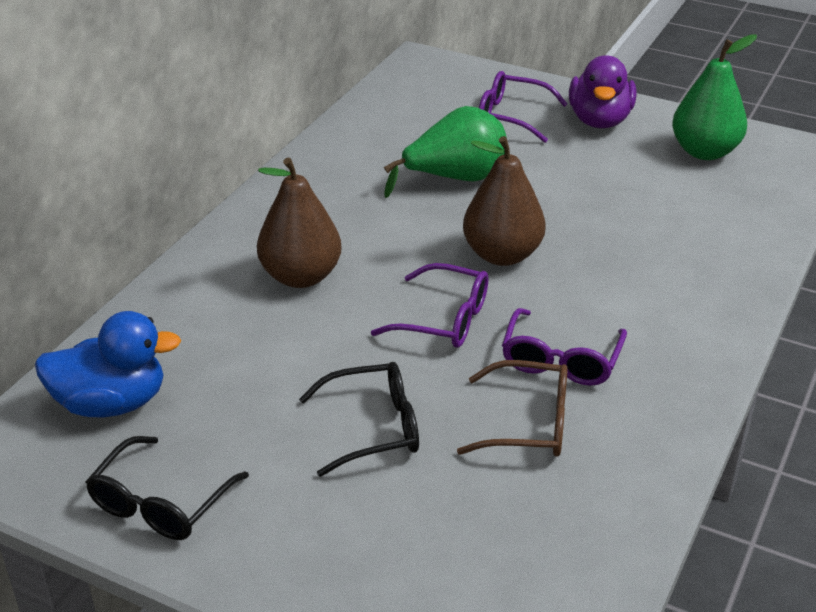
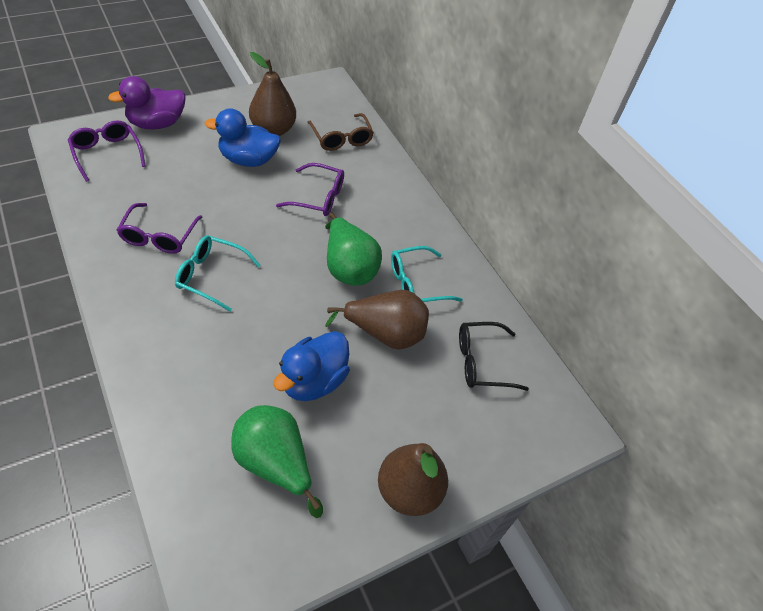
black glasses: [86,436,249,540] [299,362,419,477] = 2 -> [459,322,529,391] = 1
blue duck: [35,311,181,417] = 1 -> [205,108,281,167] [273,331,350,401] = 2
brown pear: [257,158,341,288] [463,136,546,266] = 2 -> [249,52,296,136] [325,290,429,350] [378,443,448,516] = 3
turquoise glasses: none = 0 -> [175,235,260,312] [391,246,463,302] = 2

